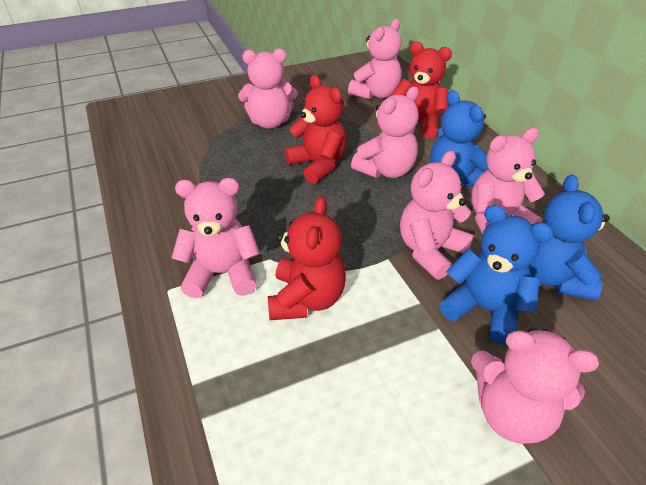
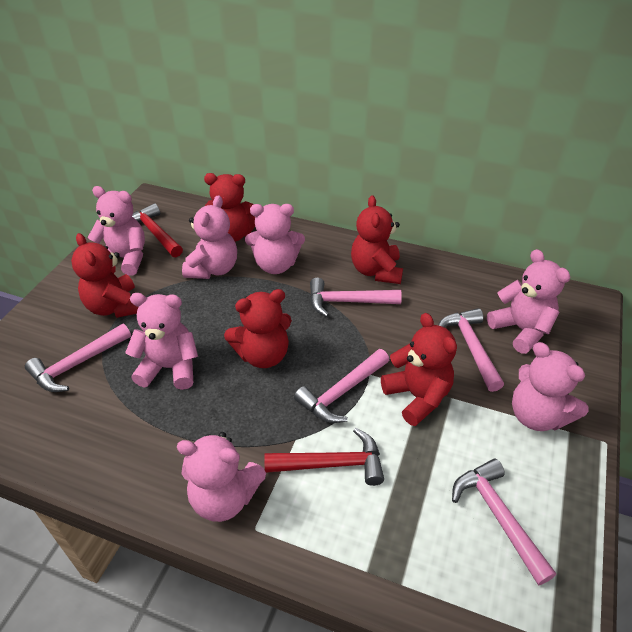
blue teddy bear: [430,90,488,187] [440,205,553,345] [529,175,610,300] = 3 -> none = 0
pink hammer: none = 0 -> [25,324,131,392] [294,349,389,423] [310,278,402,317] [438,308,504,392] [452,459,556,585] = 5
red hammer: none = 0 -> [132,203,183,257] [264,428,384,486] = 2
red teddy bear: [268,196,346,320] [284,75,347,184] [390,41,452,138] = 3 -> [71,233,138,318] [204,173,255,242] [224,289,292,368] [351,195,403,284] [381,313,457,426] = 5

